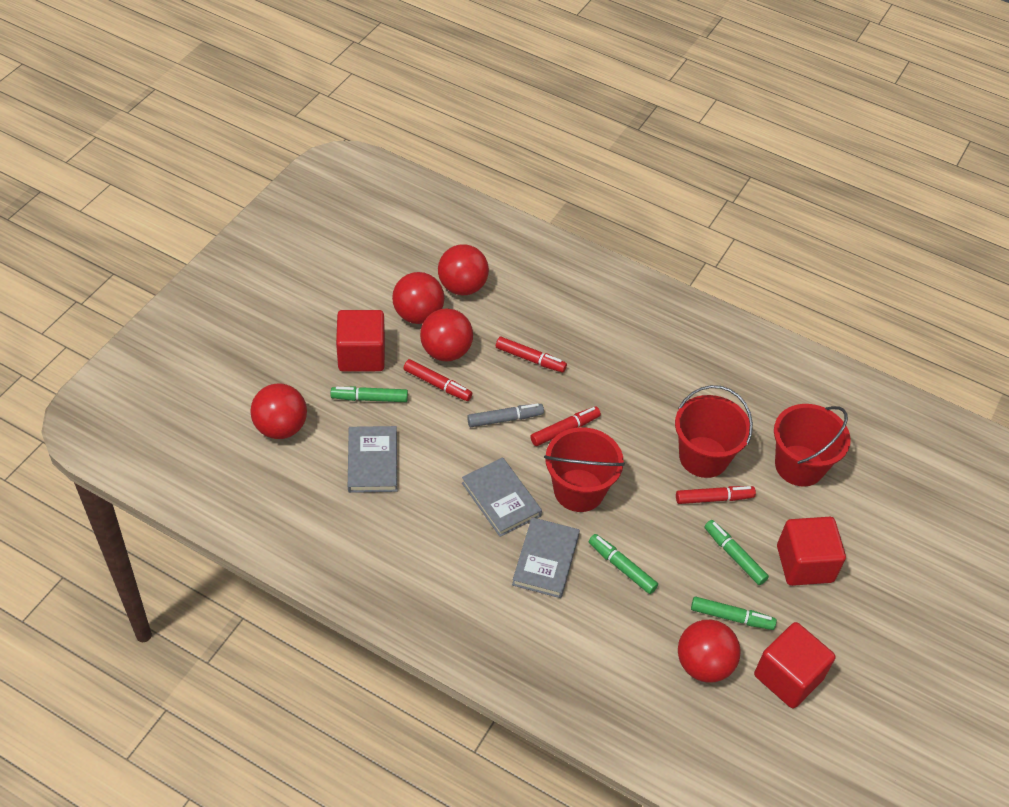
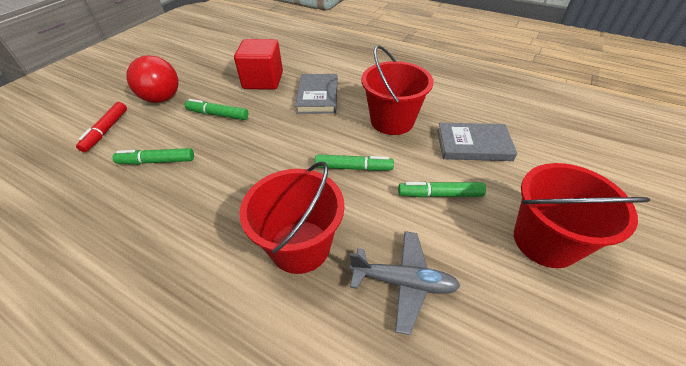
grey book: [348,426,397,493] [462,457,542,537] [512,517,580,598] = 3 -> [295,74,338,114] [437,123,517,161] = 2
grey marker: [467,403,544,427] = 1 -> none = 0
grey plane: none = 0 -> [349,231,460,335] = 1
red ball: [250,383,307,439] [392,272,444,324] [420,308,473,361] [438,244,489,295] [678,620,741,682] = 5 -> [126,55,179,103] = 1
red cube: [336,310,385,372] [754,622,835,708] [777,517,846,586] = 3 -> [234,39,283,90] = 1
red marker: [403,359,472,401] [496,337,567,373] [530,406,601,446] [676,486,756,504] = 4 -> [76,102,127,152] = 1

